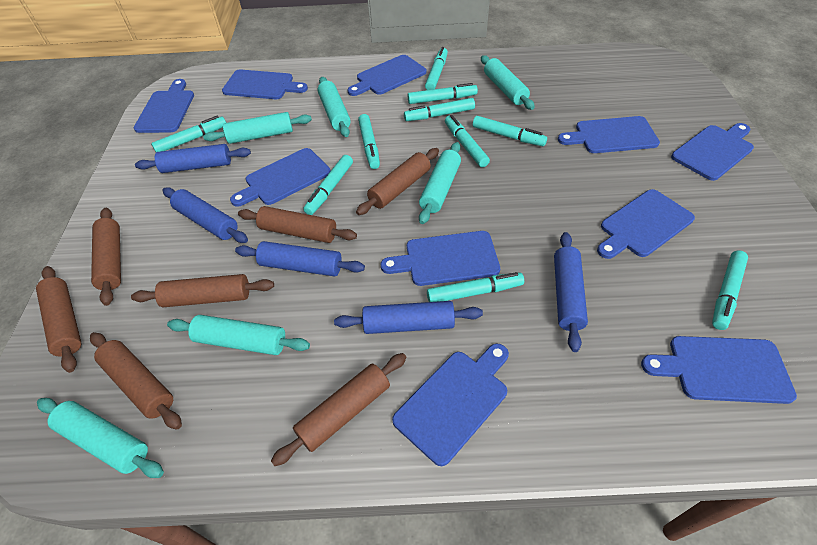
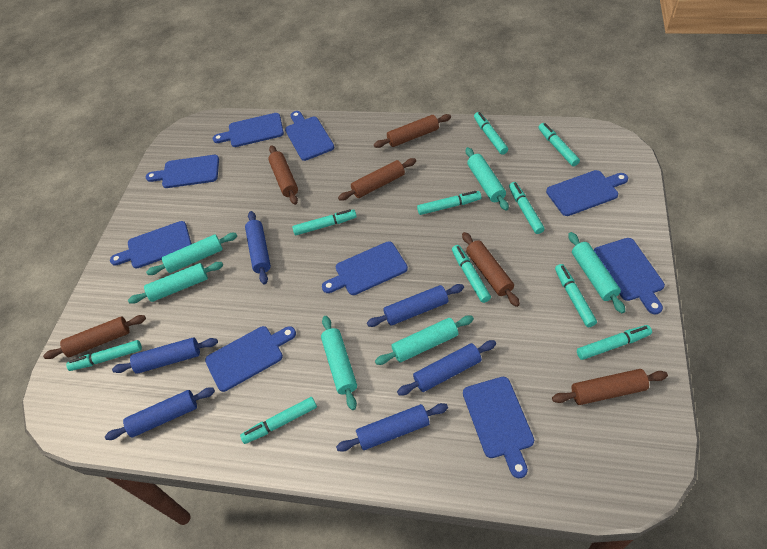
blue cutting board: [134,79,194,133] [222,70,308,99] [230,148,331,207] [347,55,427,96] [381,231,500,286] [392,343,509,466] [558,116,660,153] [597,189,695,259] [641,336,797,404] [671,123,754,181] = 10 -> [110,221,192,268] [146,155,219,188] [205,326,296,392] [213,113,284,147] [285,111,334,161] [322,241,408,295] [463,377,534,478] [546,170,628,216] [594,238,665,314] = 9
blue rolling pin: [135,144,251,173] [162,187,248,243] [235,241,365,276] [334,301,483,334] [554,232,588,352] = 5 -> [105,387,215,440] [112,337,218,374] [245,211,271,285] [336,403,448,452] [367,284,464,327] [397,340,496,396] = 6
brown rolling pin: [36,266,82,373] [90,332,182,430] [91,208,121,306] [131,274,274,307] [238,206,357,243] [271,353,407,466] [356,148,439,215] = 7 -> [43,315,146,359] [268,146,298,205] [338,158,416,201] [374,114,451,148] [462,232,520,307] [552,369,668,405] = 6

